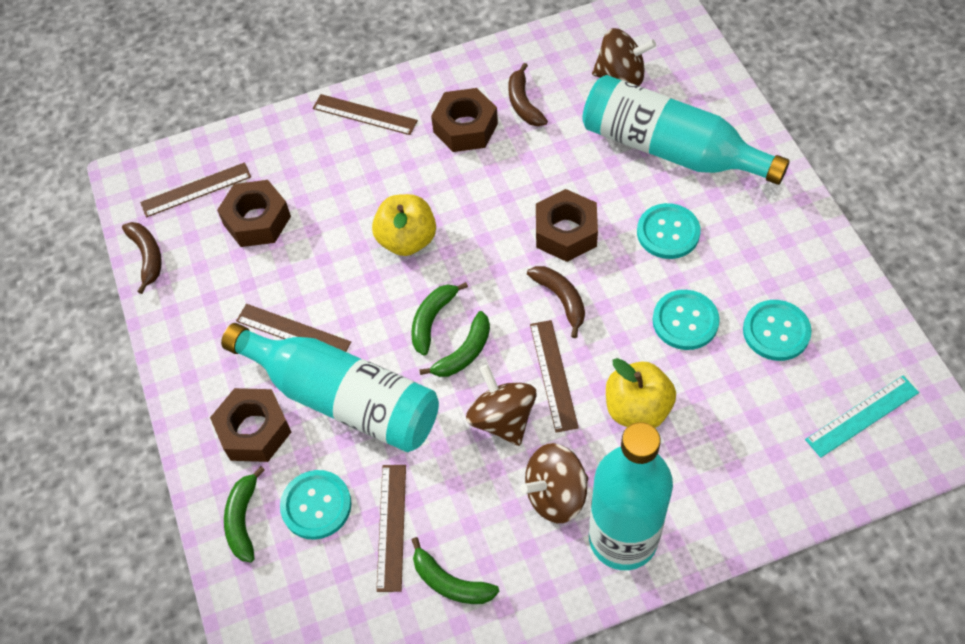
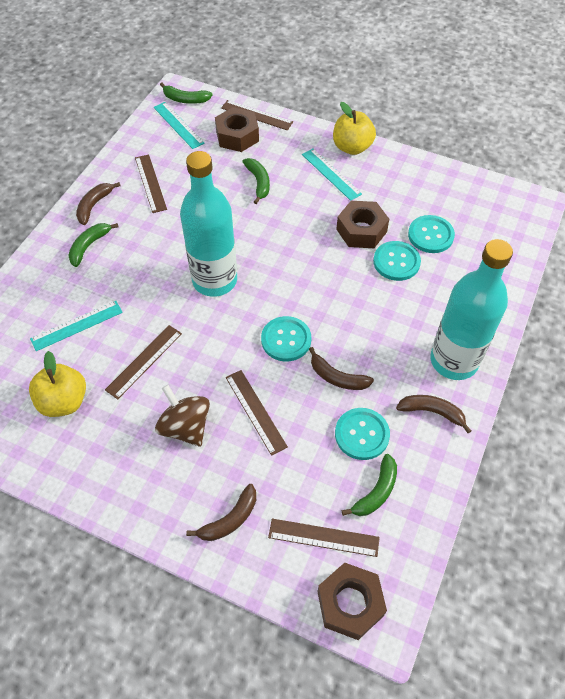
brown banana: [122,222,162,294] [509,63,548,126] [527,266,585,338] = 3 -> [76,182,121,225] [186,484,256,541] [309,347,374,390] [396,395,471,433] = 4
brown nut: [210,388,291,462] [217,180,291,247] [431,88,498,152] [536,189,598,262] = 4 -> [215,107,259,152] [317,563,387,640] [336,201,389,248] = 3
brown spinning top: [466,365,536,446] [520,443,588,523] [592,28,656,86] = 3 -> [155,385,210,446] = 1
turquoise bottle: [221,323,439,452] [582,75,790,185] [589,422,673,570] = 3 -> [180,151,237,297] [430,239,513,380] = 2
turquoise ruler: [805,376,919,458] = 1 -> [30,301,123,351] [154,102,204,149] [302,149,362,201] = 3

